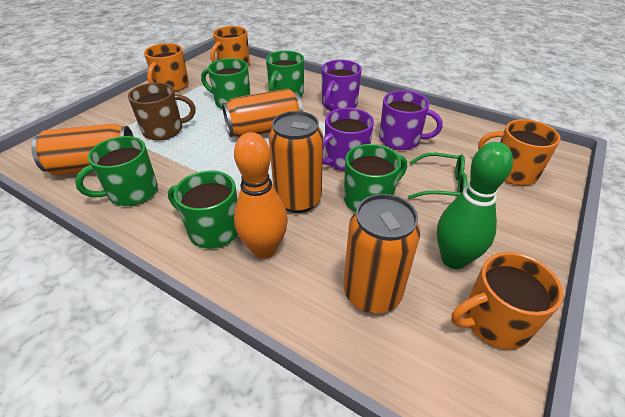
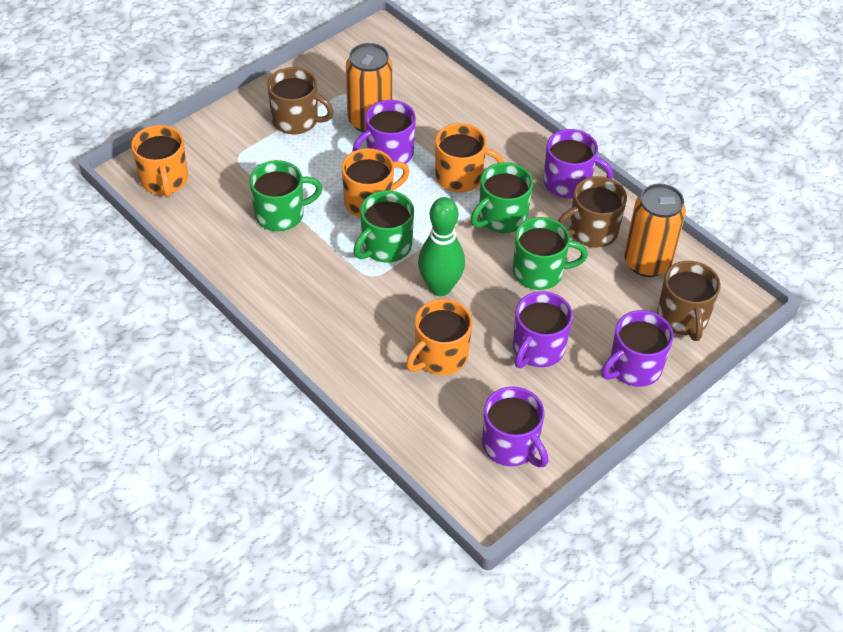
brown mug: [128,82,195,140] = 1 -> [267,67,334,134] [558,176,627,248] [657,261,721,341] = 3
green glasses: [408,153,467,199] = 1 -> none = 0
green mug: [75,136,158,206] [168,170,238,249] [201,58,250,109] [266,51,304,97] [344,144,407,212] = 5 -> [249,160,322,231] [353,190,414,262] [471,162,533,233] [513,217,588,290] = 4
orange bowling pin: [234,132,288,259] = 1 -> none = 0
orange can: [31,124,134,175] [222,89,303,138] [269,111,323,213] [343,194,420,313] = 4 -> [346,43,393,132] [624,184,686,277] = 2
purple mug: [322,60,362,111] [322,108,374,171] [379,90,443,150] = 3 -> [352,100,416,164] [482,387,548,467] [513,291,573,368] [544,129,613,198] [601,310,673,387] = 5

